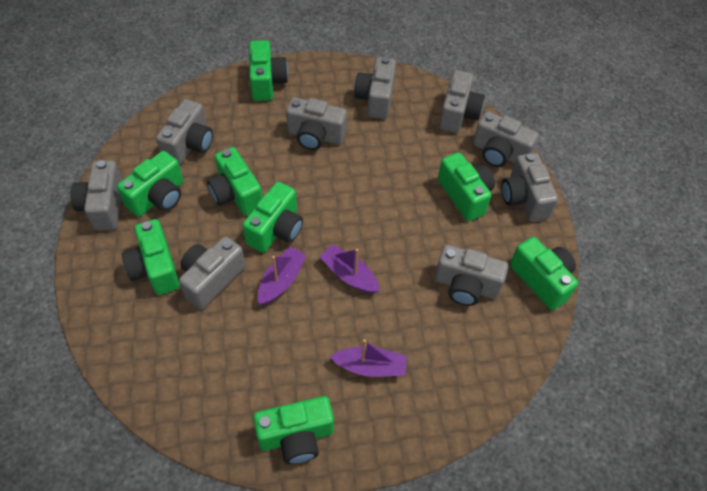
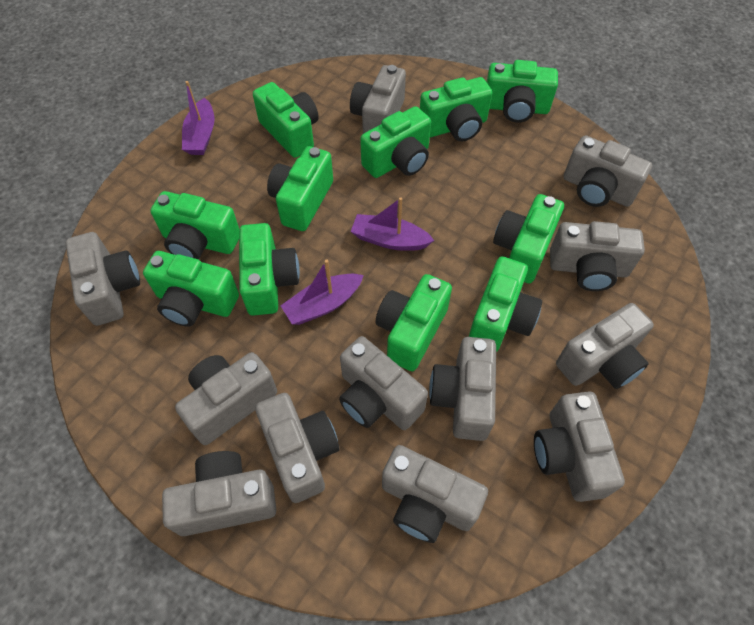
green camera: [117,151,183,217] [122,219,180,295] [207,147,262,216] [242,182,303,253] [249,40,288,101] [253,396,334,465] [438,152,495,221] [510,237,578,310] = 8 -> [143,251,239,327] [150,191,239,260] [239,223,300,316] [253,82,319,158] [267,146,333,231] [360,106,431,178] [376,274,452,371] [420,77,493,141] [469,257,542,352] [487,60,558,123] [493,194,564,284] = 11
grey camera: [70,160,123,231] [156,99,213,165] [179,236,246,309] [286,98,347,150] [354,57,396,119] [435,245,508,306] [439,70,485,133] [473,111,539,167] [501,153,558,222] = 9 -> [66,232,140,326] [162,451,276,536] [175,352,277,445] [255,393,339,503] [339,336,428,430] [350,65,406,134] [382,445,488,543] [429,337,496,441] [534,391,625,502] [550,221,645,291] [556,303,654,389] [564,136,653,207] = 12

